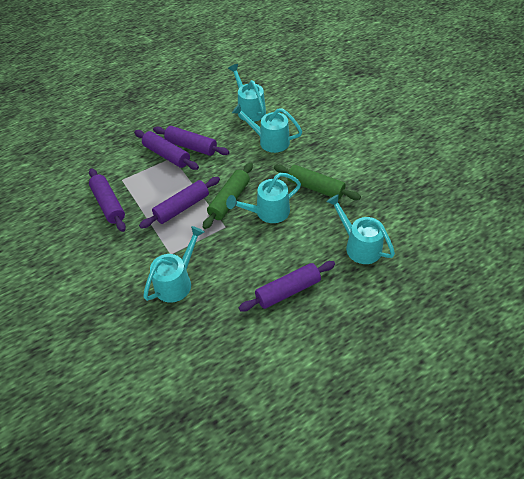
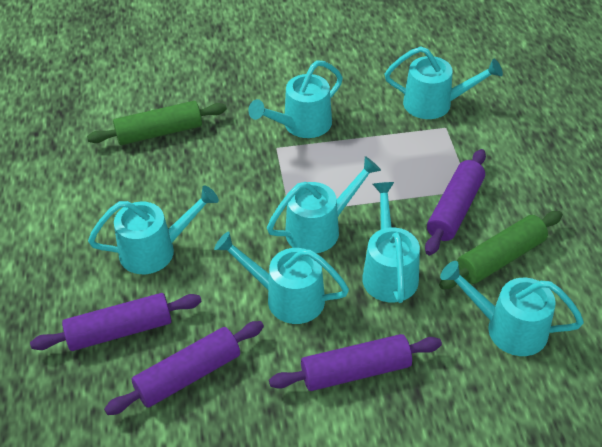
purple rolling pin: [89,168,126,232] [134,130,199,170] [139,177,220,229] [153,126,230,156] [239,261,335,312] = 5 -> [30,293,202,351] [104,321,264,415] [269,334,442,391] [425,149,486,255] = 4
turquoise watering can: [143,226,204,303] [226,173,301,223] [228,64,266,122] [232,104,303,153] [327,194,395,264] = 5 -> [88,185,219,274] [214,232,349,324] [248,60,343,138] [267,156,381,253] [362,182,420,303] [385,46,503,119] [440,261,584,356] = 7

